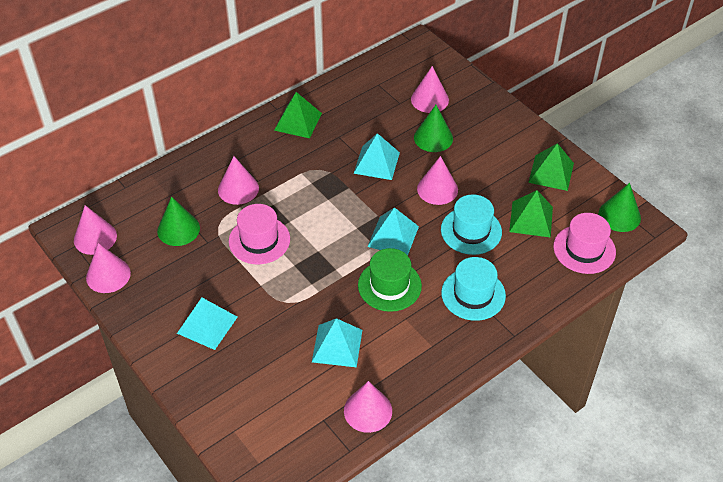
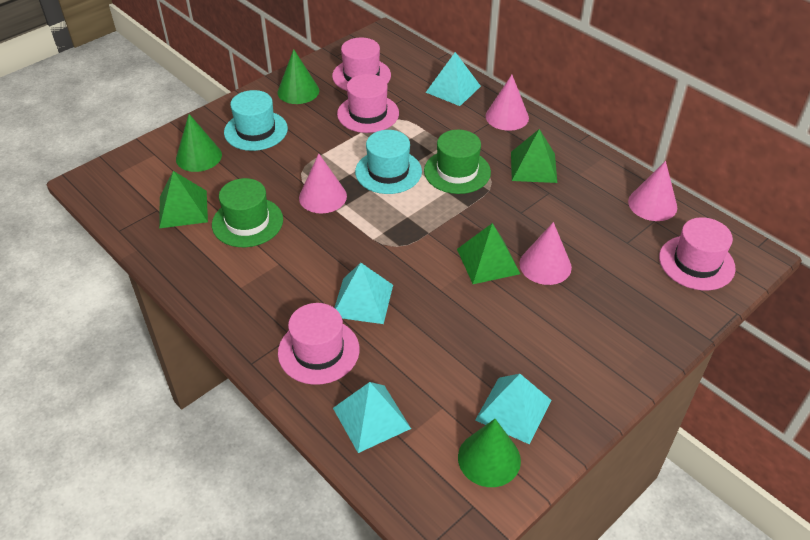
green hat: [358,248,422,312] = 1 -> [212,178,283,247] [424,130,491,194] = 2
pink cone: [74,205,117,255] [86,243,131,293] [218,156,259,205] [344,381,392,433] [411,66,449,113] [417,156,458,205] = 6 -> [299,154,347,213] [486,75,529,131] [520,222,572,285] [628,161,677,221] = 4
pink hat: [229,204,290,264] [553,213,616,274] = 2 -> [278,303,360,385] [332,38,391,91] [337,74,399,133] [659,217,736,290] = 4

